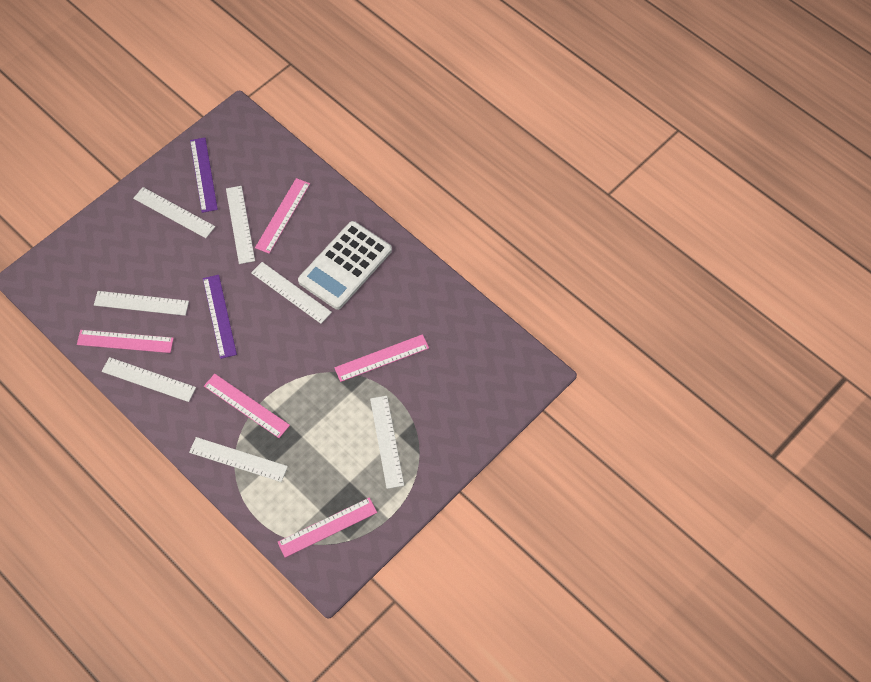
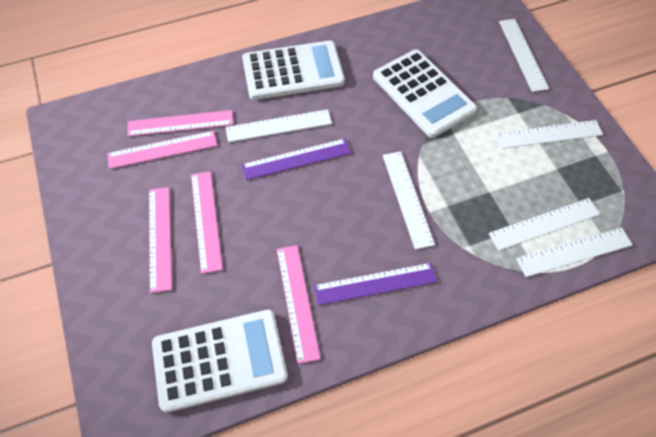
white calculator: [298,221,392,310] = 1 -> [152,310,288,413] [242,41,345,100] [373,50,477,138] = 3
white ruler: [94,291,189,316] [102,357,196,402] [133,187,215,238] [189,437,288,482] [226,186,255,264] [251,262,332,324] [370,396,404,489] = 7 -> [226,109,332,142] [383,151,435,250] [489,198,600,251] [496,120,603,149] [499,19,549,92] [516,227,633,277] = 6

